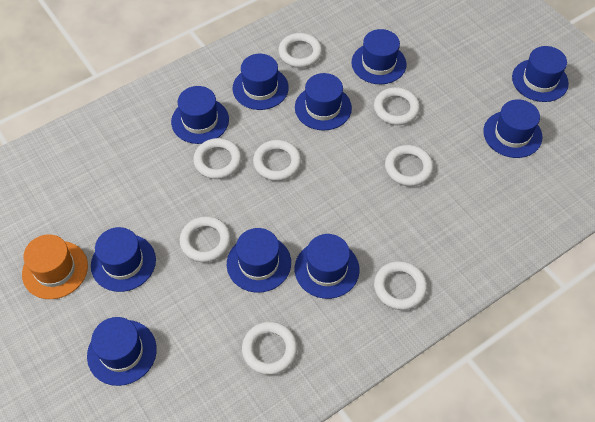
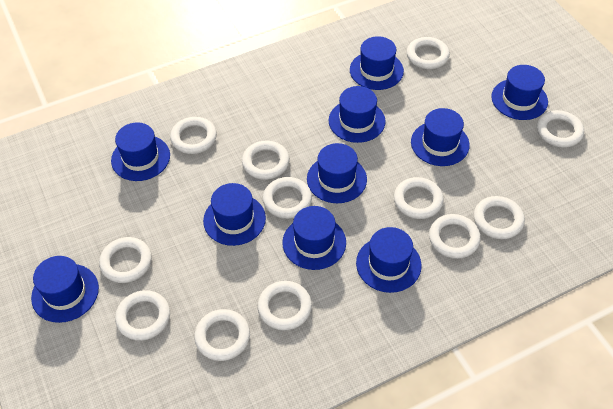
orange hat: [22,234,88,299] = 1 -> none = 0
white ring: [180,216,231,262] [193,138,242,179] [242,322,297,375] [253,140,301,181] [278,33,322,68] [374,87,420,125] [374,261,427,310] [385,145,433,186] = 8 -> [99,237,152,283] [115,290,170,341] [170,117,217,154] [194,309,250,361] [242,141,289,180] [258,281,312,330] [263,177,312,219] [394,177,444,219] [407,37,450,69] [429,214,481,259] [474,196,525,239] [537,110,584,148] = 12

